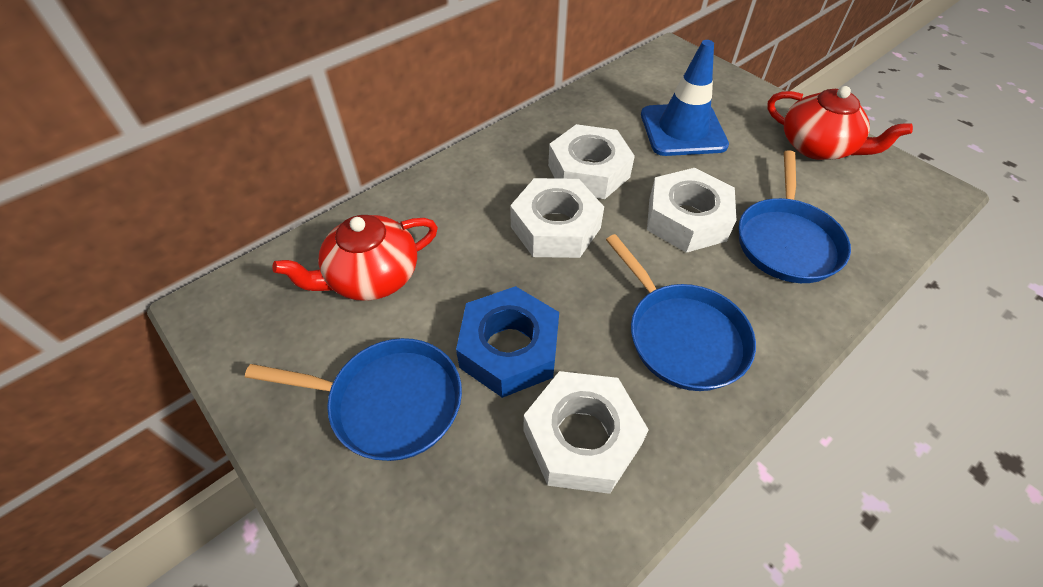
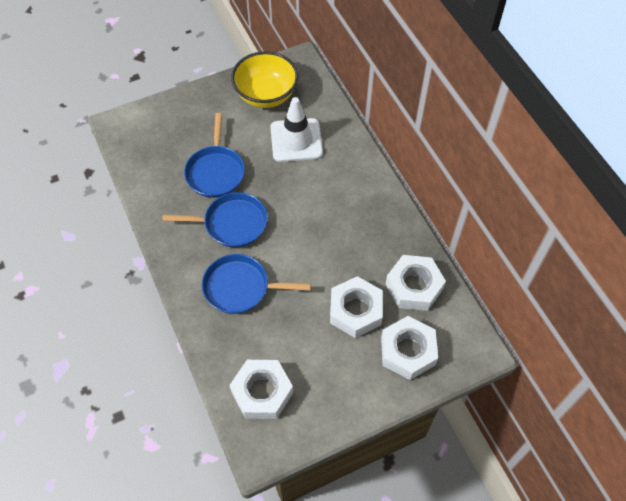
blue nut: [456,286,559,398] = 1 -> none = 0
blue traffic cone: [641,40,729,156] = 1 -> none = 0
red teapot: [272,215,438,301] [767,86,913,160] = 2 -> none = 0
white traffic cone: none = 0 -> [270,97,323,162] = 1
yellow bowl: none = 0 -> [231,51,299,108] = 1

